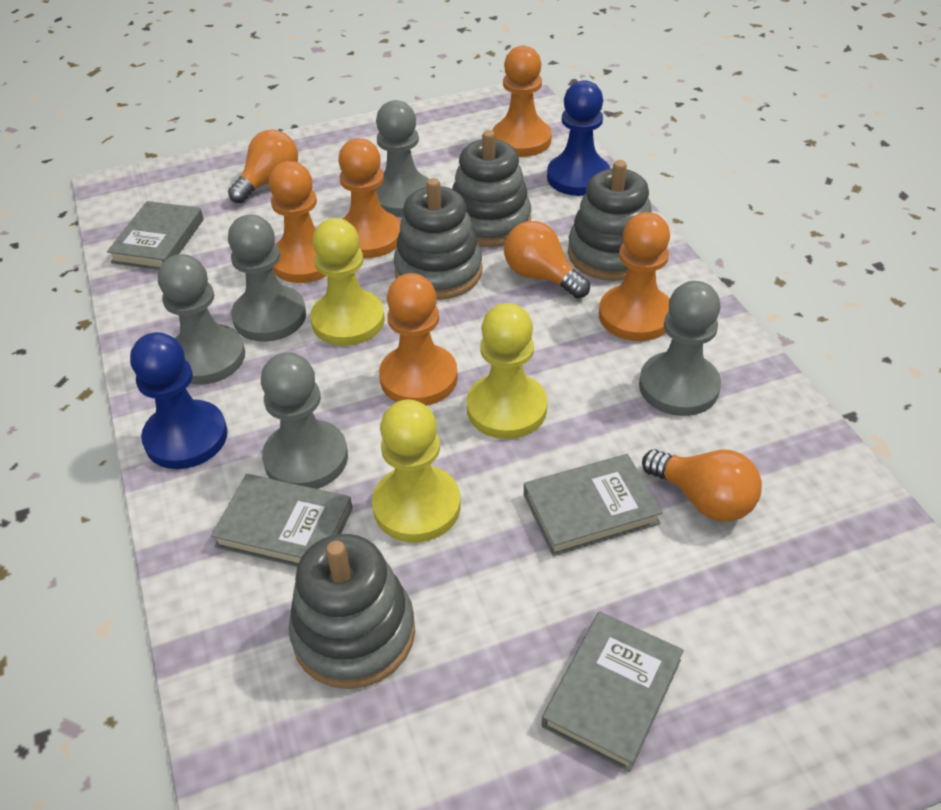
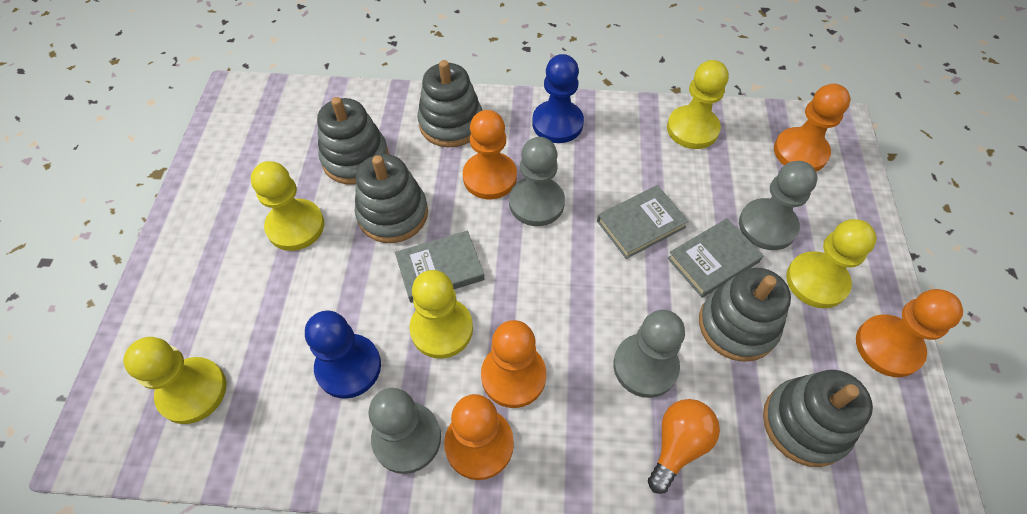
grey book: [107,201,204,270] [211,474,353,567] [524,454,662,556] [542,611,684,772] = 4 -> [395,231,485,303] [597,185,689,259] [667,218,764,298] = 3
grey pawn: [158,254,245,385] [228,215,306,342] [261,352,348,489] [376,100,429,217] [639,281,721,416] = 5 -> [369,388,441,474] [509,137,565,226] [613,310,685,398] [739,161,817,250] = 4
grey stacking toy: [289,534,415,689] [394,178,482,300] [452,130,531,247] [568,160,652,281] = 4 -> [317,97,389,185] [355,154,428,243] [417,60,482,147] [699,268,791,362] [763,370,873,467] = 5
orange light bulb: [228,130,298,203] [504,221,590,298] [642,449,762,522] = 3 -> [648,399,720,494] = 1
yellow pawn: [310,218,385,346] [372,400,461,543] [467,303,547,439] = 3 -> [123,337,226,424] [251,161,324,251] [409,270,473,359] [667,60,729,149] [786,219,877,308] = 5

